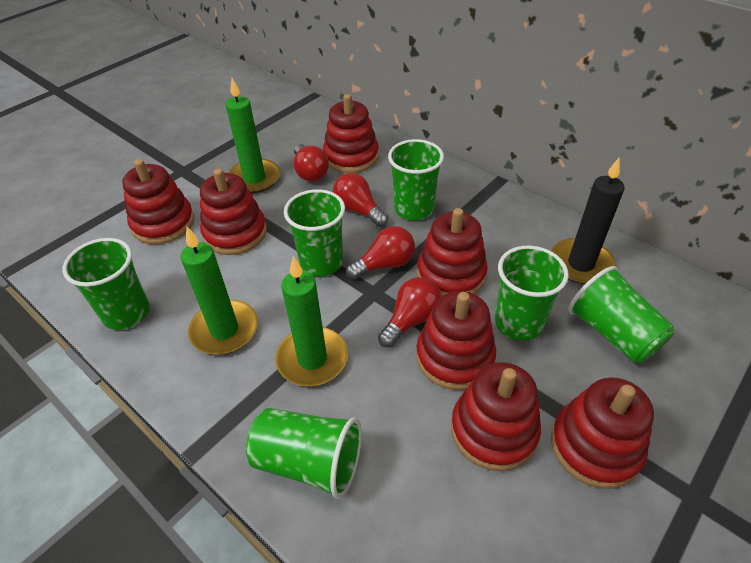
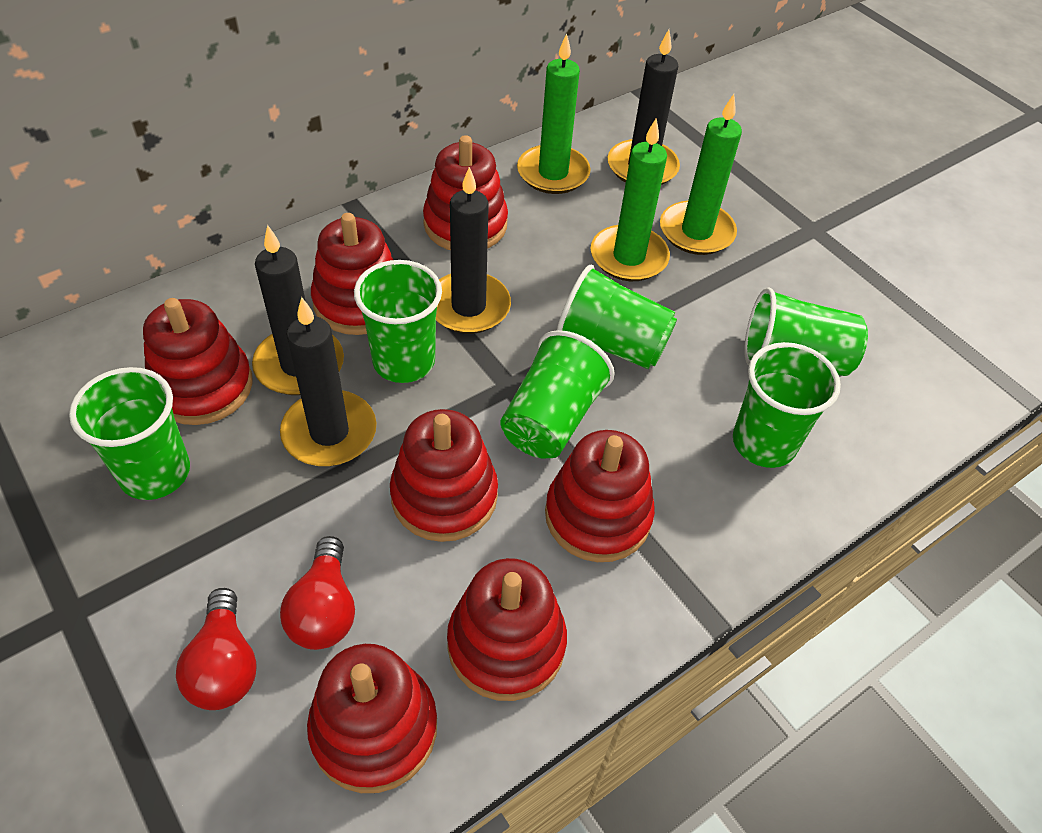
black candle: [551,158,624,284] = 1 -> [252,225,344,395] [280,297,377,466] [436,167,511,334] [608,29,680,185] = 4
red light bulb: [294,144,329,182] [333,173,388,227] [346,226,415,280] [378,277,442,347] = 4 -> [176,588,257,710] [280,536,355,650] = 2

